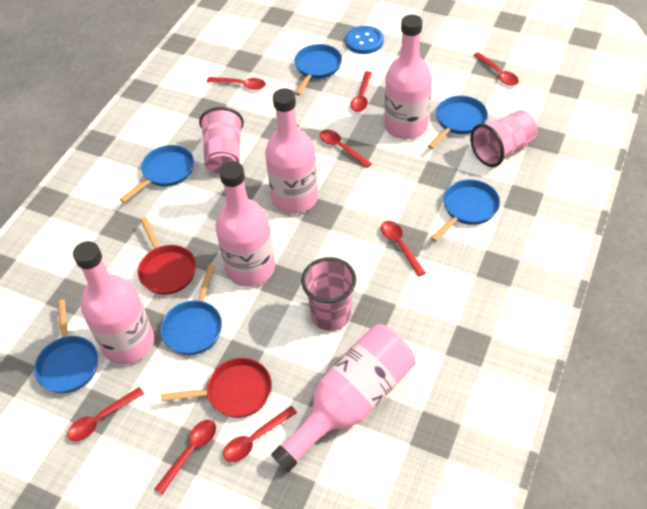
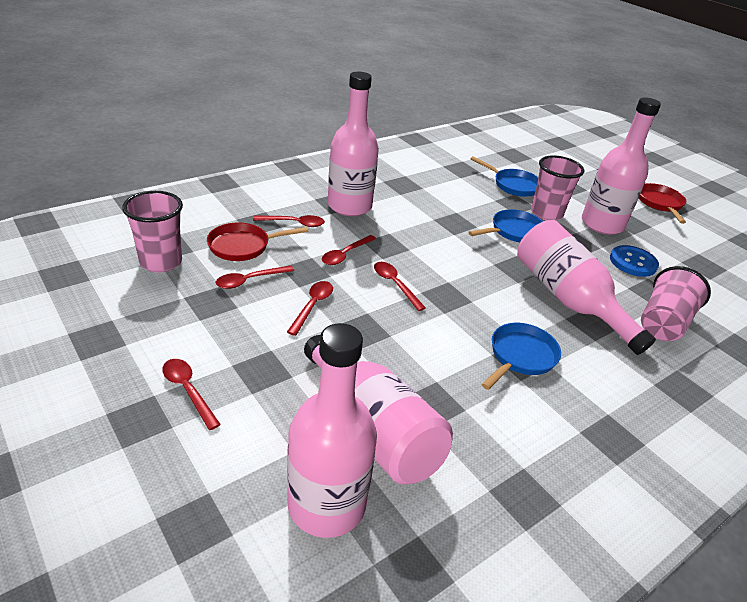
blue pan: [34,300,98,393] [120,145,194,203] [160,265,222,355] [294,44,342,95] [428,95,488,149] [431,179,500,242] = 6 -> [469,209,543,242] [470,156,538,197] [481,323,561,390] = 3
red spoon: [67,387,144,441] [154,420,216,495] [207,77,266,90] [223,406,297,462] [320,130,372,168] [350,71,372,112] [381,221,426,277] [473,52,519,86] = 8 -> [162,359,221,430] [215,265,294,289] [253,215,325,227] [287,281,333,336] [322,235,376,265] [374,262,426,311] = 6

